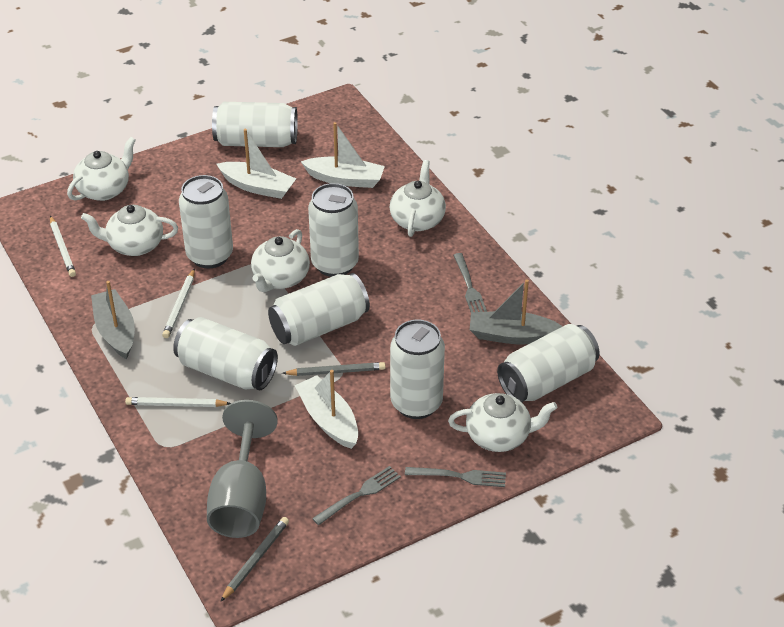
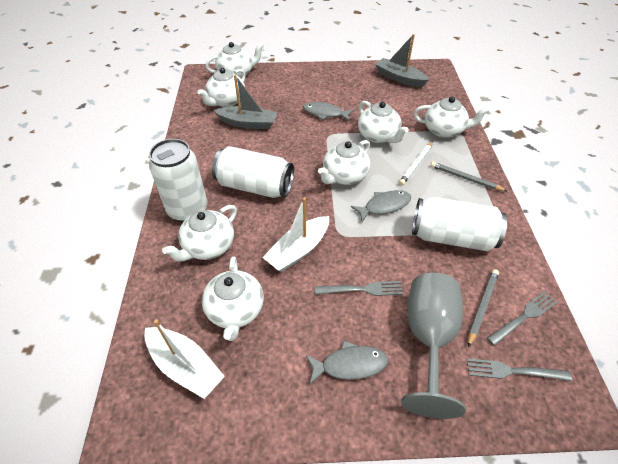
grey fish: none = 0 -> [303,102,354,121] [305,341,388,384] [351,190,411,222] = 3
white boat: [217,129,296,199] [294,370,358,449] [301,122,385,188] = 3 -> [145,319,225,399] [262,197,329,272] = 2
white can: [173,317,278,391] [179,175,233,268] [212,102,298,147] [268,273,370,346] [308,183,359,277] [390,319,445,419] [497,324,600,402] = 7 -> [149,139,207,222] [212,146,294,198] [412,197,507,251] = 3
white pencil: [50,216,76,277] [125,397,231,407] [162,268,195,338] = 3 -> [399,141,433,185] = 1
white teapot: [67,137,136,201] [81,205,178,256] [251,229,310,292] [389,160,446,237] [448,393,557,452] = 5 -> [162,205,237,262] [197,68,246,107] [202,256,264,341] [205,42,264,79] [318,140,370,185] [358,101,409,143] [414,97,490,138] = 7

